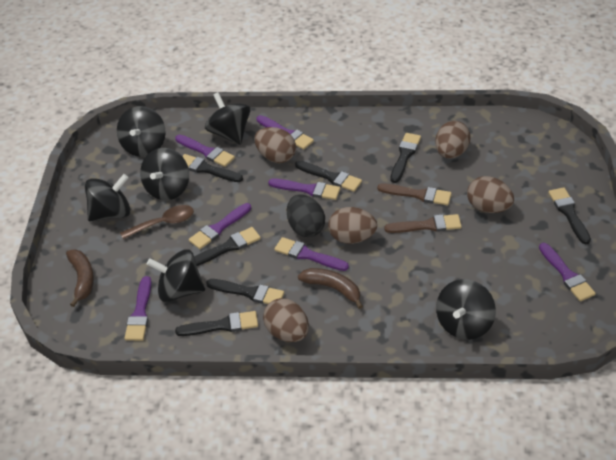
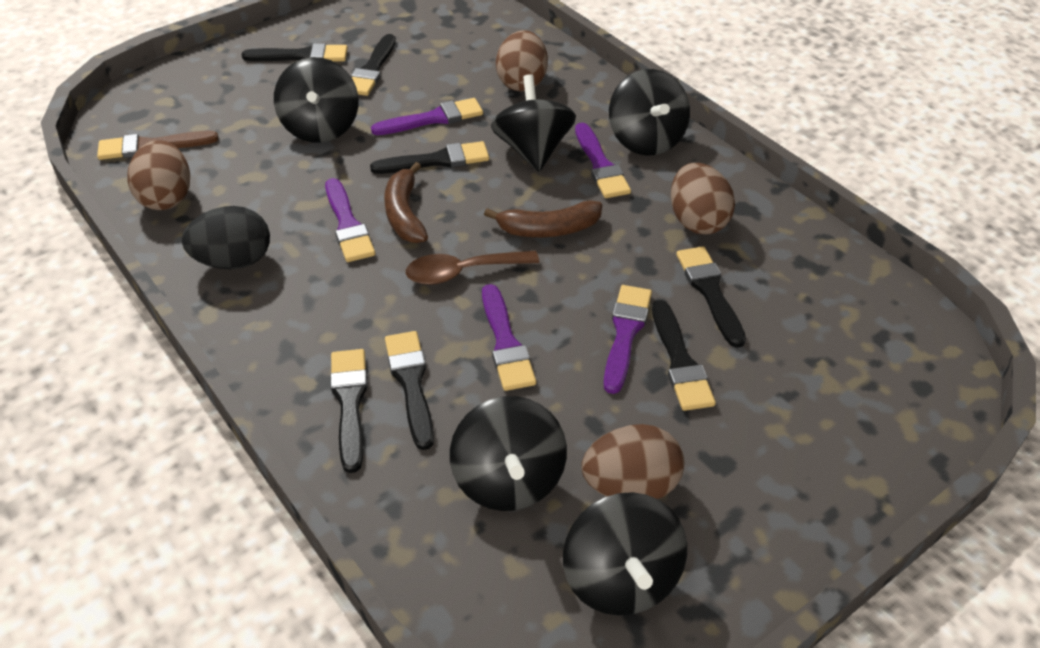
black spinning top: [85,174,130,222] [117,106,166,157] [140,148,189,200] [147,249,205,302] [205,92,250,145] [436,279,496,340] = 6 -> [274,57,359,143] [450,396,567,511] [491,74,576,172] [563,492,687,616] [609,69,690,155] = 5
brown brush: [377,184,452,205] [384,214,462,233] = 2 -> [97,131,219,160] = 1
brown egg: [254,127,296,163] [263,298,309,342] [328,207,377,244] [435,121,471,159] [467,176,514,213] = 5 -> [127,140,190,210] [496,30,548,91] [581,424,684,499] [671,163,735,234] = 4
purple brush: [124,276,152,341] [175,135,235,167] [189,203,251,249] [257,115,314,150] [268,178,340,200] [274,237,349,271] [539,243,596,301] = 7 -> [325,178,375,262] [371,98,483,135] [482,284,536,391] [575,122,631,198] [603,285,652,394] = 5

